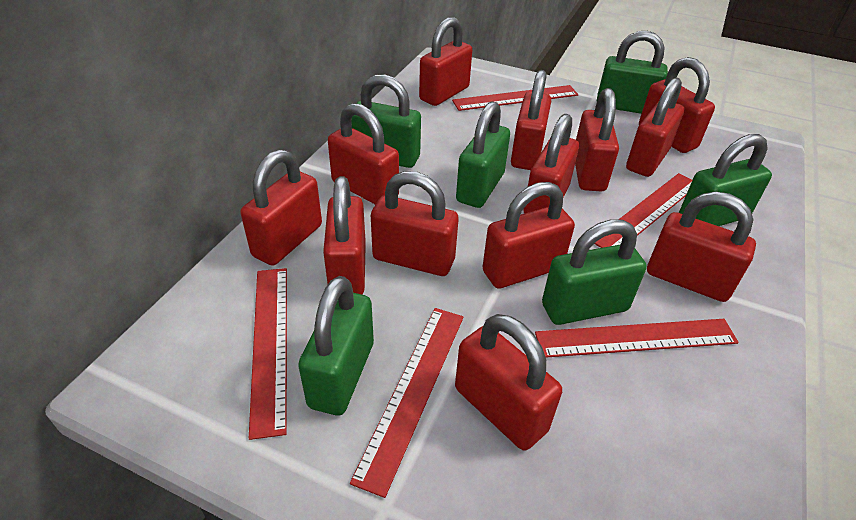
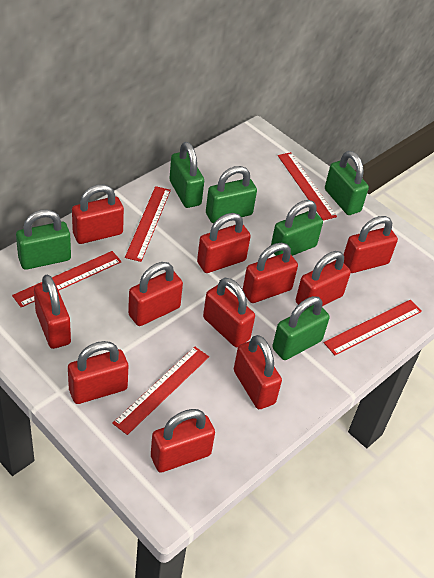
red padlock: [240,149,322,266] [323,176,366,295] [328,103,399,205] [371,171,459,276] [419,17,472,106] [455,314,562,451] [483,182,575,289] [511,70,551,170] [524,114,579,214] [575,88,619,191] [626,78,684,177] [639,57,715,153] [647,192,756,302] = 13 -> [34,274,71,349] [68,341,128,404] [72,184,124,244] [128,262,183,326] [151,409,215,472] [197,213,251,273] [203,278,255,347] [234,335,282,409] [243,243,298,303] [296,251,351,306] [344,216,398,273] = 11

